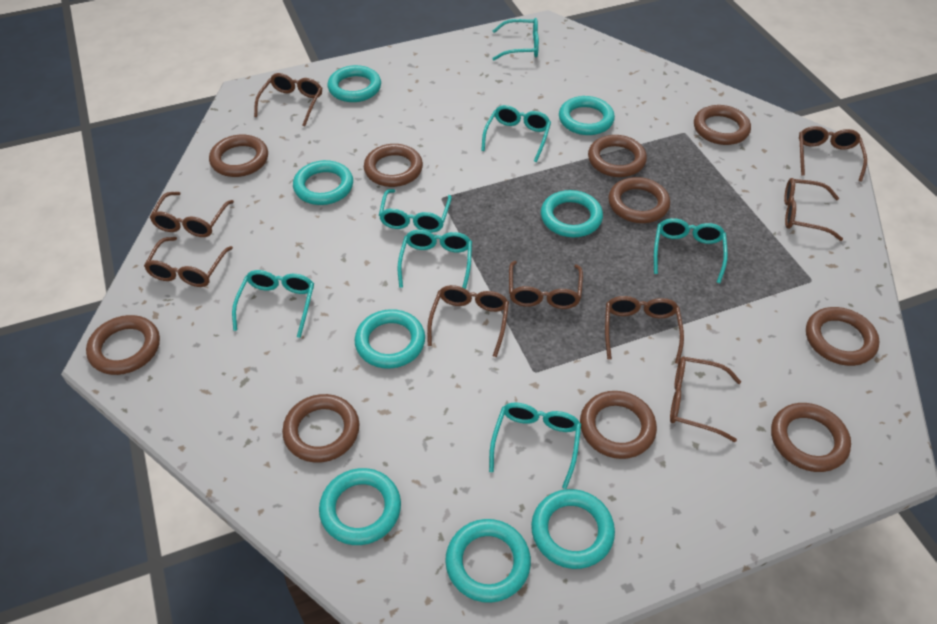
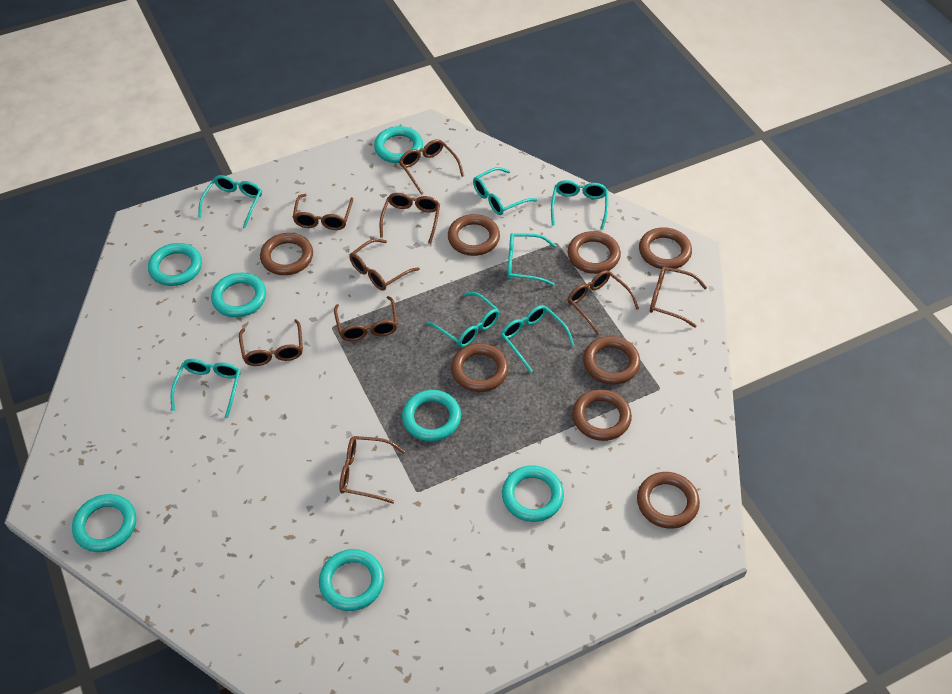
brown ring: [86,315,160,375] [209,134,268,177] [282,394,359,463] [364,144,423,187] [580,391,657,459] [588,135,647,177] [608,177,670,223] [694,105,751,145] [771,403,851,472] [806,307,880,366] = 10 -> [260,233,313,275] [448,214,500,256] [451,343,509,392] [568,231,621,274] [572,389,632,441] [583,336,640,385] [637,472,700,529] [639,227,692,269] = 8
turquoise ring: [293,160,353,205] [319,468,401,545] [328,65,381,102] [355,309,425,369] [445,519,531,603] [531,489,615,569] [541,190,603,237] [559,96,615,135] = 8 -> [72,494,136,552] [148,243,202,286] [211,273,266,317] [319,549,384,611] [374,126,423,163] [402,390,461,441] [502,465,564,522] = 7

